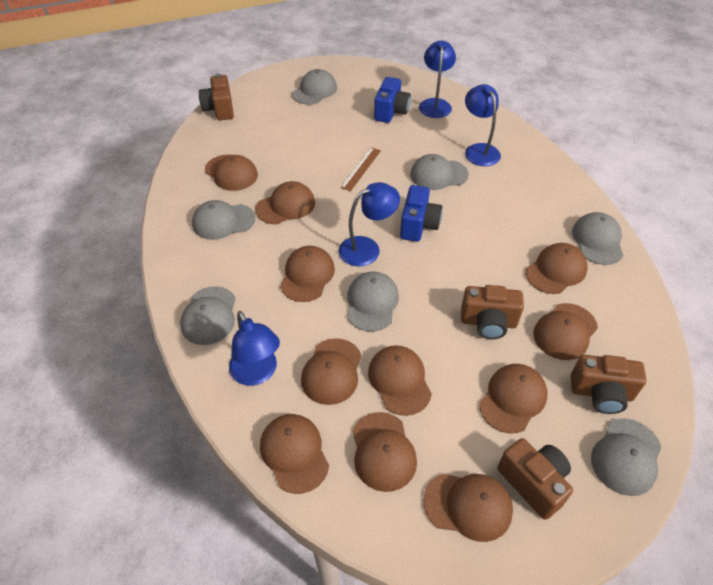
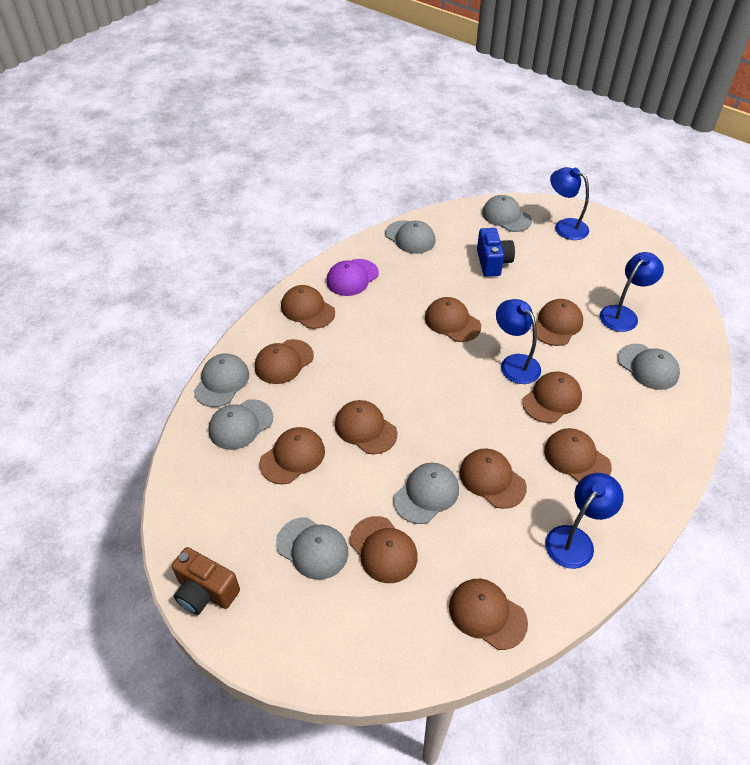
blue camera: [374,77,411,123] [400,185,442,242] = 2 -> [477,228,515,277] = 1
brown camera: [199,73,234,120] [461,285,524,339] [497,438,573,520] [571,354,646,414] = 4 -> [172,547,240,615] = 1
brown ruler: [341,147,381,191] = 1 -> none = 0
purple cap: none = 0 -> [326,259,379,296] = 1

